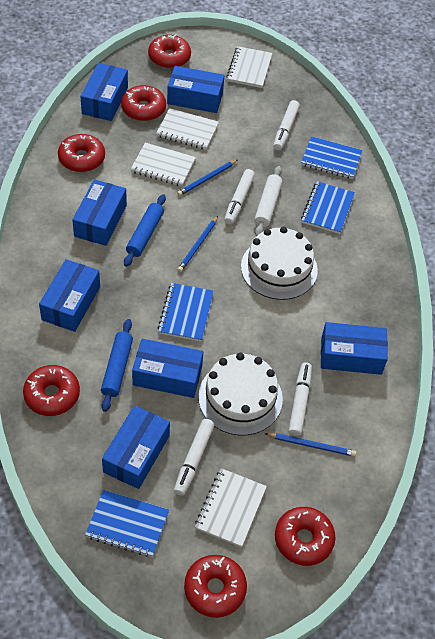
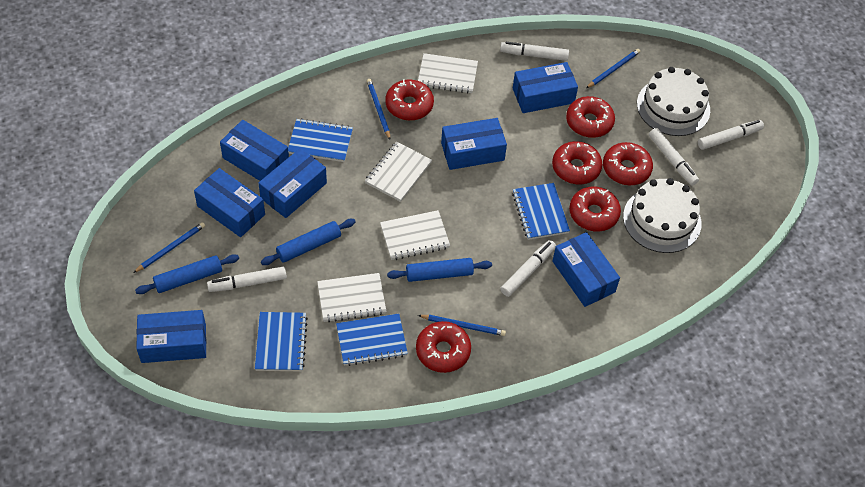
blue pencil: [177,160,237,196] [177,216,218,272] [264,433,356,457] = 3 -> [133,222,205,273] [367,79,390,140] [418,315,506,336] [586,49,640,88] = 4
blue rolling pin: [101,319,133,412] [124,194,166,267] = 2 -> [135,254,239,294] [261,219,356,265] [387,258,492,282] = 3
white marker: [174,419,215,496] [224,169,255,225] [273,100,300,151] [288,362,312,436] = 4 -> [207,267,287,292] [500,42,569,61] [500,240,556,297] [649,128,699,186] [698,120,764,150] = 5
white rolling pin: [254,166,282,237] = 1 -> none = 0

